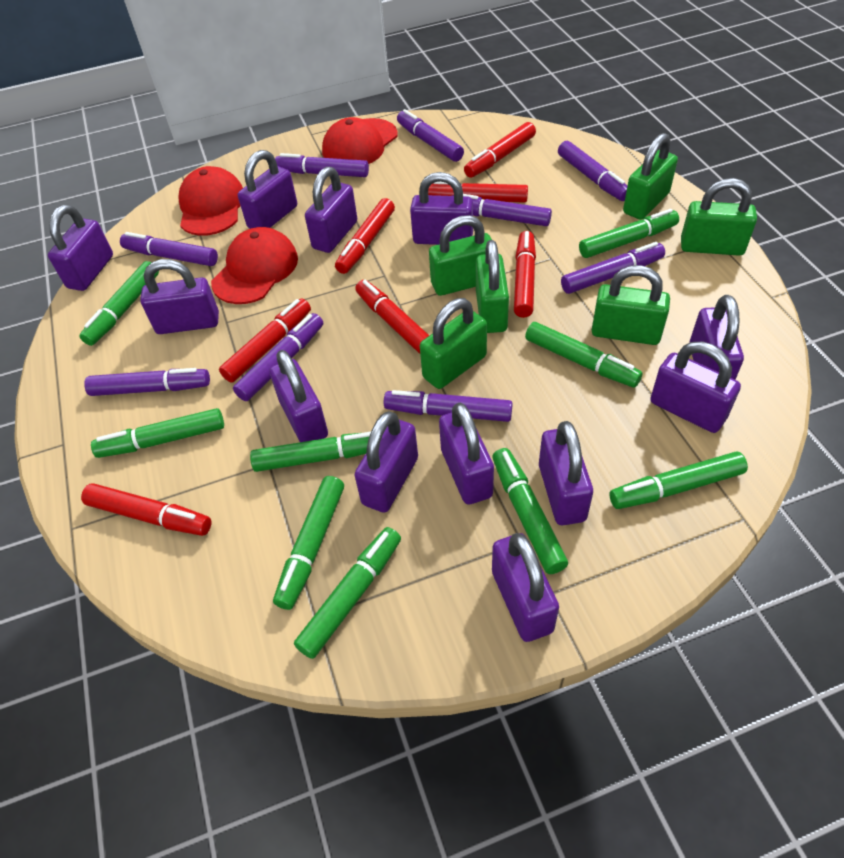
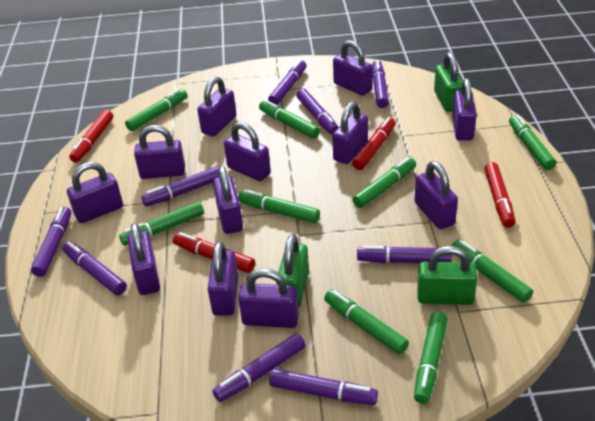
green padlock: [420,298,487,389] [429,215,492,296] [476,240,509,333] [592,265,670,345] [623,133,678,219] [681,178,757,256] = 6 -> [276,234,309,307] [417,246,477,305] [434,52,463,112] = 3
red cap: [178,166,243,236] [211,227,298,304] [322,117,398,164] = 3 -> none = 0
red marker: [81,483,211,536] [219,299,311,383] [335,198,395,274] [355,280,430,354] [428,182,528,203] [464,122,536,178] [514,231,536,318] = 7 -> [69,110,113,163] [173,232,255,273] [352,117,396,170] [484,162,515,228] = 4

